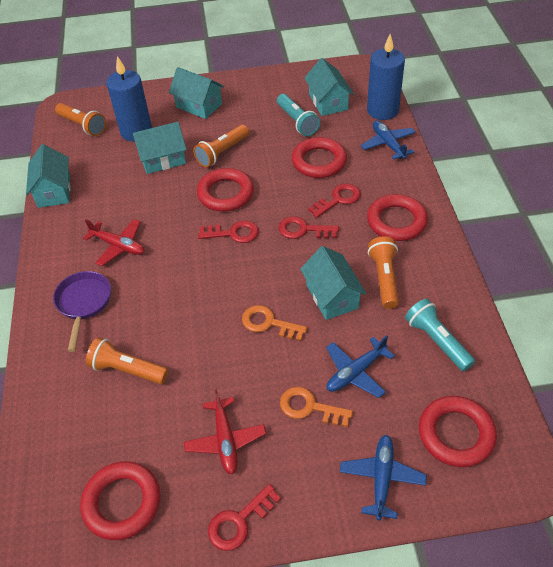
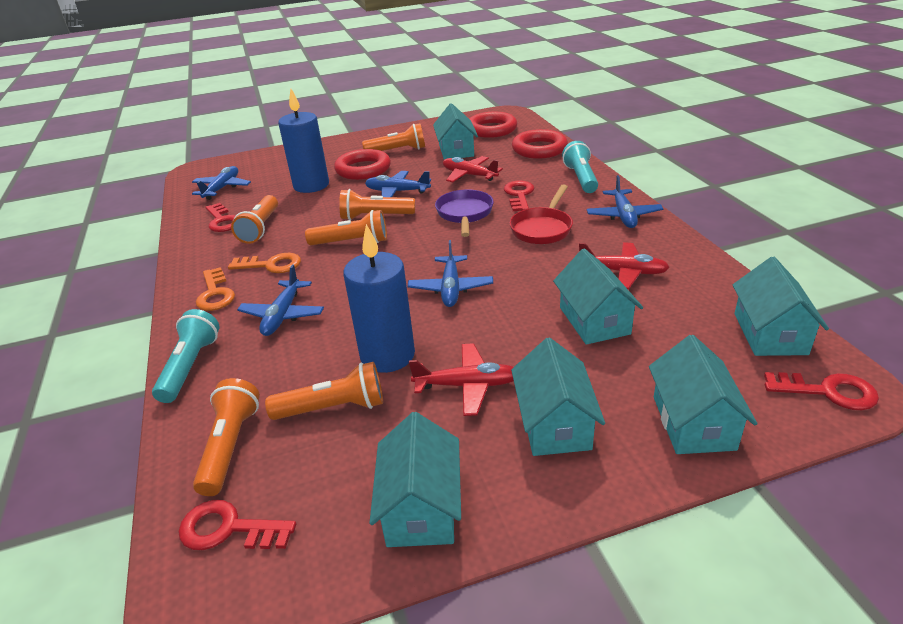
blue plane: [326,335,395,398] [340,435,427,521] [361,120,416,160] = 3 -> [192,166,251,200] [237,265,324,336] [365,171,431,197] [408,240,493,307] [587,175,663,228] = 5
orange flashlight: [55,103,106,136] [86,338,169,384] [193,125,249,167] [368,236,399,309] = 4 -> [193,378,260,496] [231,195,278,244] [265,362,383,420] [305,210,387,246] [339,189,415,220] [362,123,425,151] = 6
red pan: none = 0 -> [509,184,573,244] = 1
red plane: [83,219,145,266] [184,389,266,474] = 2 -> [409,343,514,416] [443,156,503,182] [579,242,670,290] = 3
red ring: [80,461,160,540] [197,168,254,212] [292,137,347,178] [367,194,428,241] [419,396,497,467] = 5 -> [334,149,391,180] [469,112,517,138] [512,129,568,159] = 3
turquoise house: [26,144,71,208] [133,122,187,174] [169,67,224,119] [300,246,366,320] [304,58,354,116] = 5 -> [369,412,461,547] [433,103,478,160] [511,337,605,456] [553,249,643,345] [649,335,757,454] [733,257,829,356] = 6

